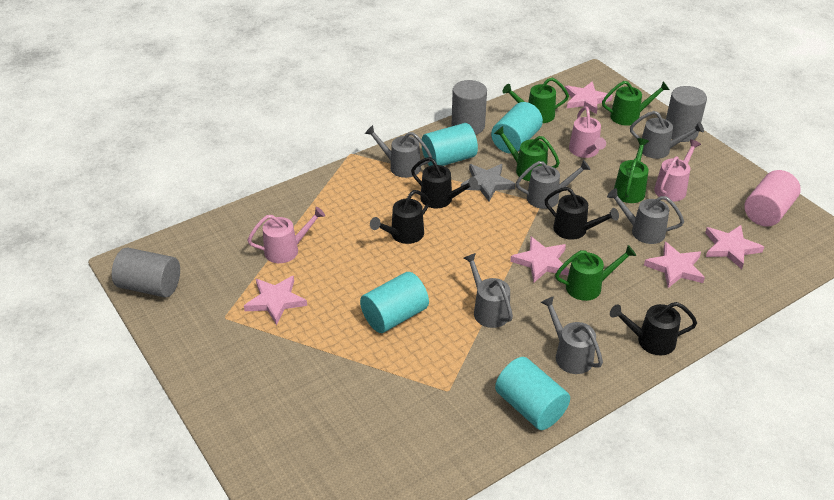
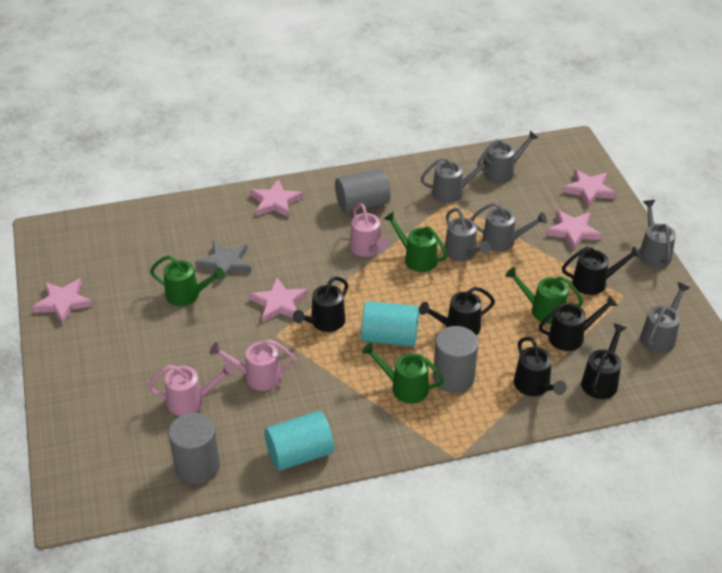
black watering can: [370,190,430,244] [411,157,478,208] [545,187,619,240] [610,302,697,356] = 4 -> [293,276,348,332] [419,287,495,335] [514,337,566,396] [539,295,618,351] [562,246,641,295] [581,323,626,399] = 6
green watering can: [494,126,560,181] [502,78,569,123] [555,245,636,301] [602,81,669,126] [614,138,649,203] = 5 -> [150,255,225,306] [362,343,444,403] [384,212,448,272] [505,267,583,324] = 4
pink cylinder: [744,170,801,227] = 1 -> none = 0
turquoise cylinder: [360,272,429,333] [422,123,478,166] [491,102,543,154] [495,357,570,430] = 4 -> [264,411,334,471] [361,301,419,347] = 2

